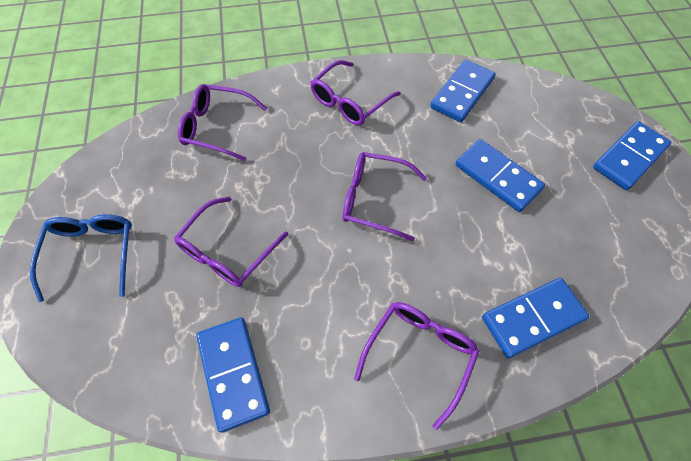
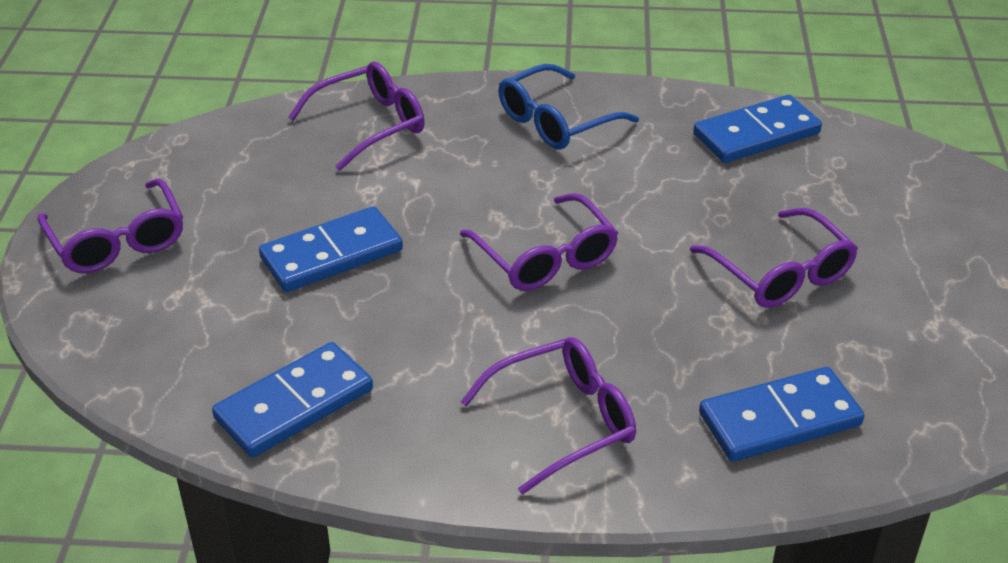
blue domino: [196,317,270,433] [430,60,496,122] [455,139,545,212] [482,278,589,358] [593,121,672,190] = 5 -> [212,342,373,457] [259,206,403,292] [693,95,822,163] [699,367,864,462] = 4

